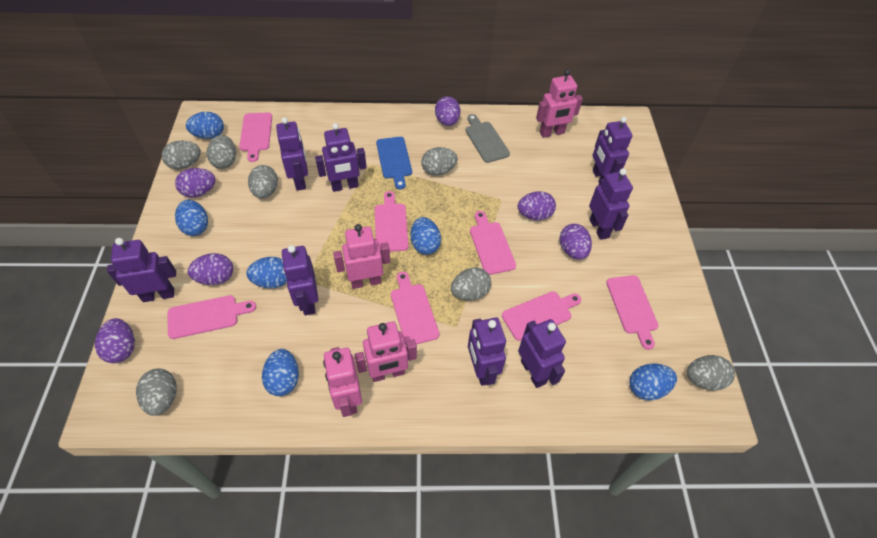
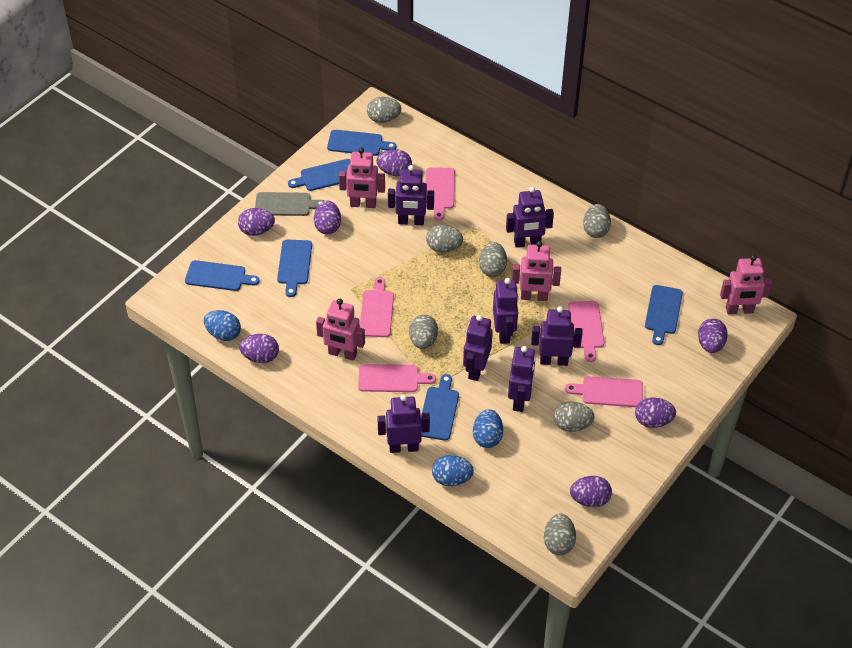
blue cutting board: [376,137,412,189] = 1 -> [185,260,260,291] [277,240,312,297] [288,159,351,191] [327,130,397,156] [421,374,459,441] [645,285,683,345] = 6
blue egg: [175,199,208,236] [186,112,224,139] [246,257,287,288] [262,349,299,396] [411,217,441,255] [629,363,677,400] = 6 -> [204,310,241,341] [432,455,474,486] [473,409,503,448] = 3
pink cutting board: [167,295,256,339] [239,113,272,162] [375,191,409,252] [391,272,439,345] [470,211,516,275] [502,291,581,341] [606,275,658,350] = 7 -> [358,364,436,392] [360,277,394,337] [426,167,455,221] [565,376,643,407] [568,301,604,362] = 5
purple egg: [95,318,135,363] [175,168,216,198] [188,253,233,285] [435,96,460,126] [518,191,556,220] [559,224,592,260] = 6 -> [238,208,275,236] [239,334,279,363] [314,201,341,235] [376,149,412,176] [570,476,612,507] [635,398,676,428] [698,319,728,353] = 7
purple robot: [107,238,176,302] [276,117,308,191] [281,245,318,315] [315,123,367,192] [468,317,506,386] [518,319,566,388] [589,168,633,240] [593,117,633,183] = 8 -> [377,394,430,453] [388,165,434,225] [463,315,493,381] [493,278,519,344] [506,187,554,248] [508,346,536,412] [531,306,582,366] = 7

